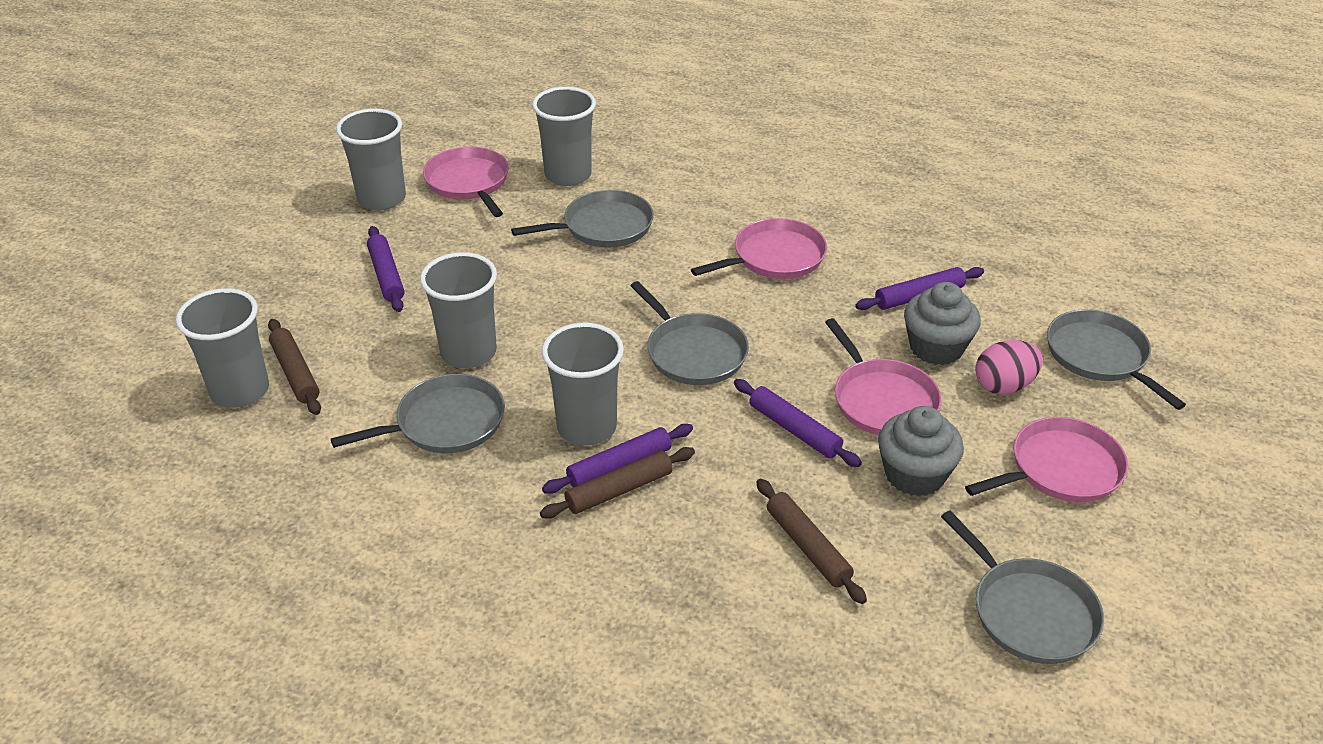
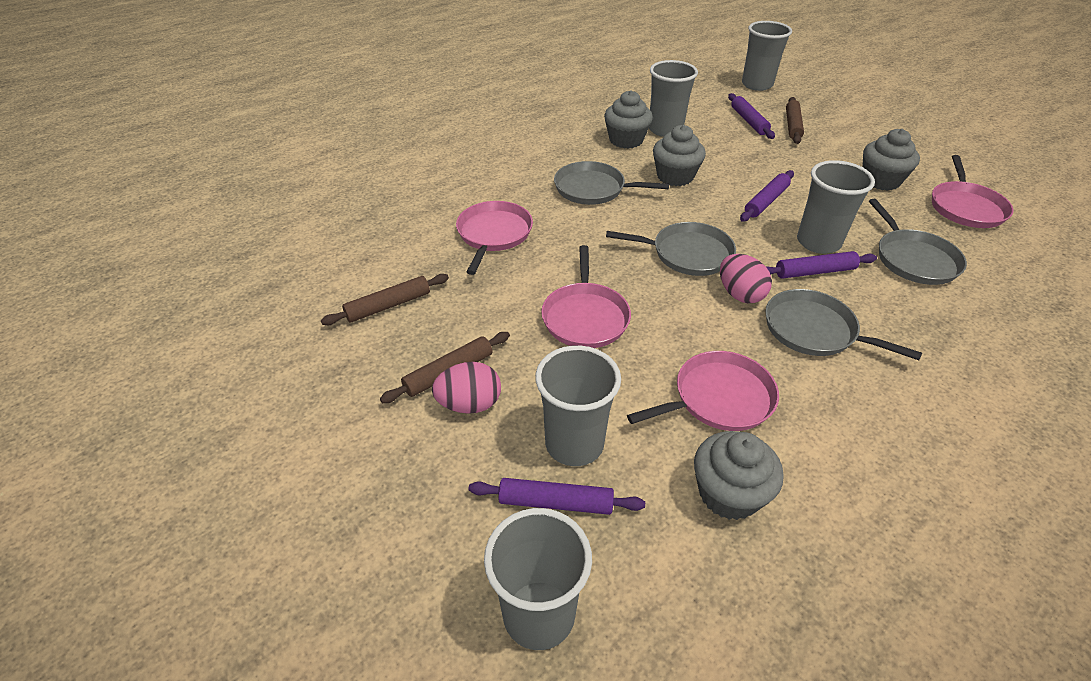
grey cupcake: [878,406,964,496] [904,282,981,365] = 2 -> [604,90,653,149] [653,125,706,186] [694,431,784,520] [863,129,920,191] = 4
grey pan: [331,374,505,453] [511,190,654,248] [631,281,749,385] [941,510,1104,664] [1047,309,1186,410] = 5 -> [554,161,669,205] [606,222,736,276] [765,289,922,360] [869,199,967,285] = 4
pink egg: [975,340,1043,395] = 1 -> [432,362,501,414] [720,254,772,303] = 2

